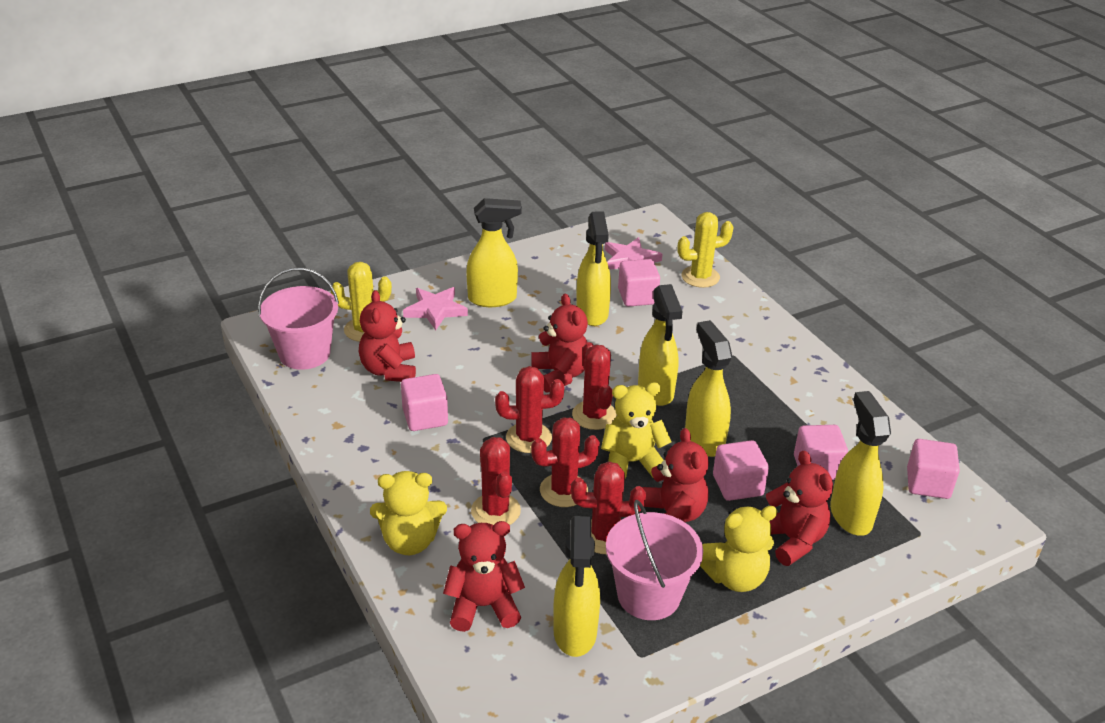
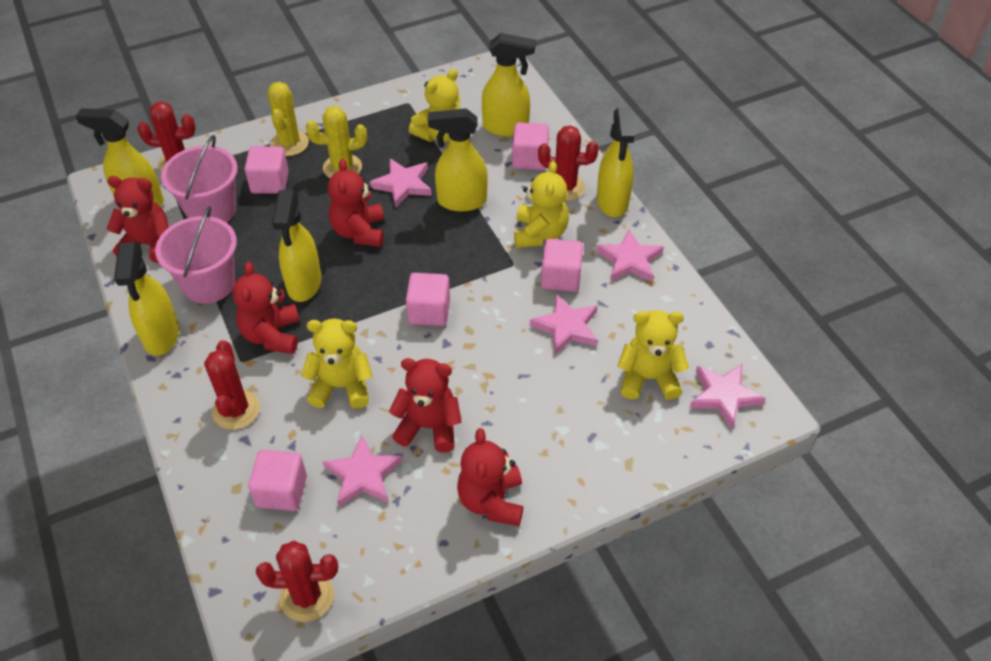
pink star: [403,287,468,330] [605,237,662,270] = 2 -> [323,435,402,507] [370,159,432,207] [530,294,598,354] [596,229,664,282] [690,364,766,429] = 5
red cactus: [471,437,521,525] [495,366,564,453] [531,417,600,507] [571,462,646,554] [572,342,617,430] = 5 -> [137,101,196,172] [204,340,260,430] [256,541,338,622] [538,125,599,201] = 4
yellow teddy bear: [370,471,447,555] [601,382,671,478] [700,506,777,592] = 3 -> [301,319,373,409] [409,69,461,142] [514,161,569,248] [617,310,689,400] = 4

